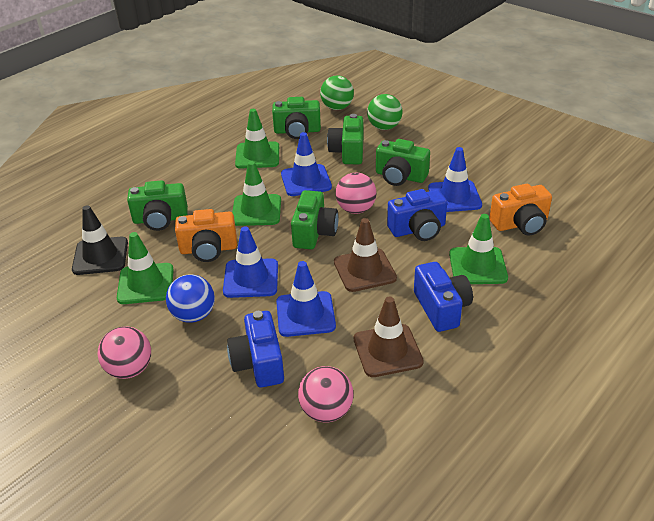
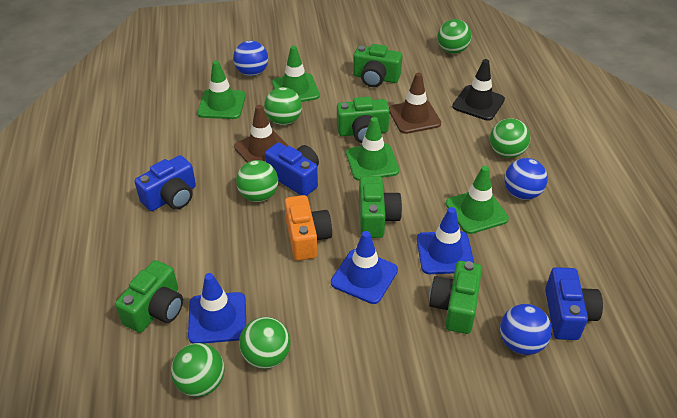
blue ball: [166,275,215,323] = 1 -> [233,41,268,76] [500,304,552,355] [505,158,548,200] = 3
blue traffic cone: [223,227,278,298] [276,261,336,337] [281,132,332,196] [428,147,482,212] = 4 -> [188,273,246,344] [331,231,398,304] [417,207,474,274] = 3
green ball: [320,75,354,110] [367,94,403,130] = 2 -> [171,343,225,397] [236,160,278,202] [239,317,291,369] [264,87,302,125] [438,19,472,54] [490,118,530,158] = 6
orange camera: [175,209,237,262] [489,184,552,235] = 2 -> [284,195,332,261] = 1
pink ball: [98,326,151,379] [298,366,354,422] [336,173,377,214] = 3 -> none = 0

